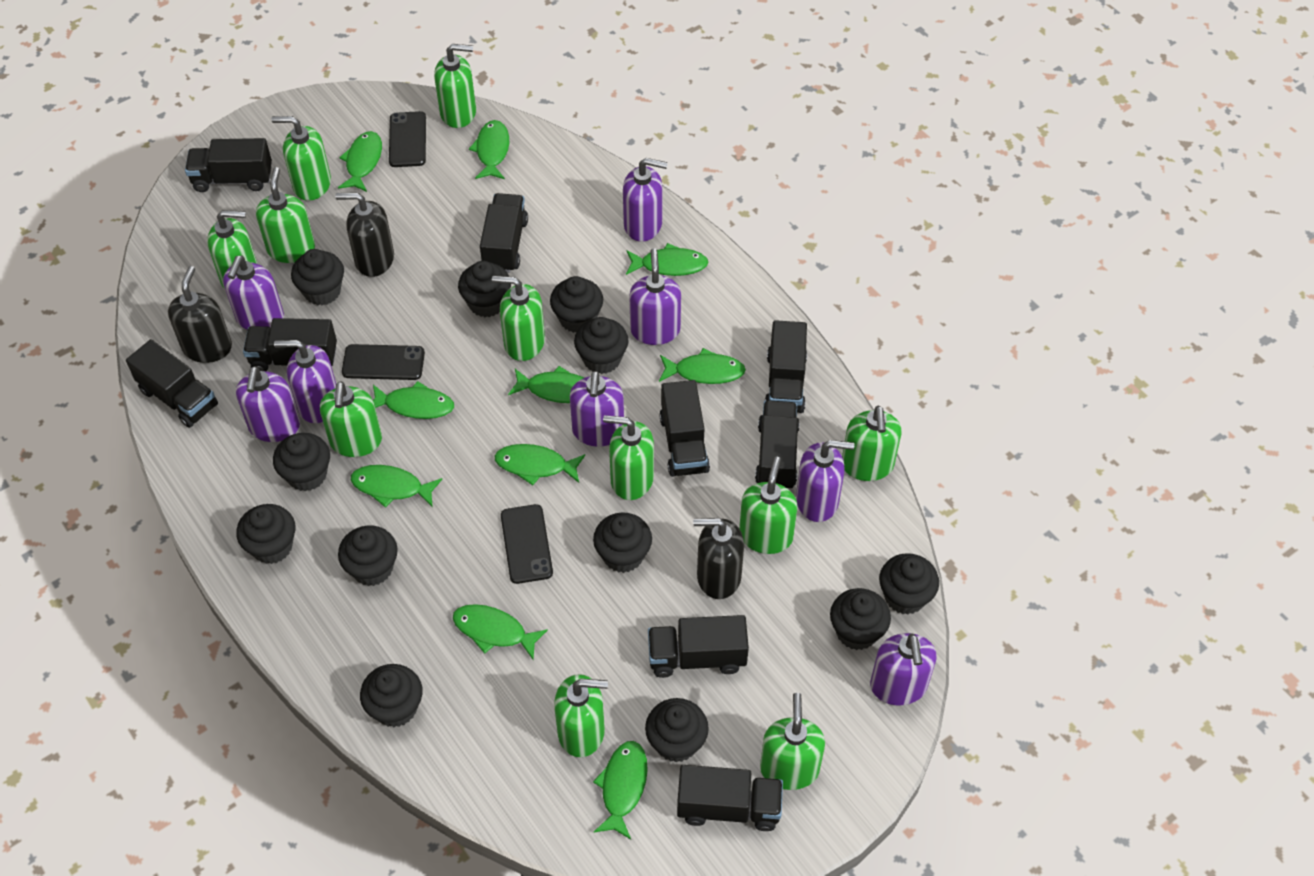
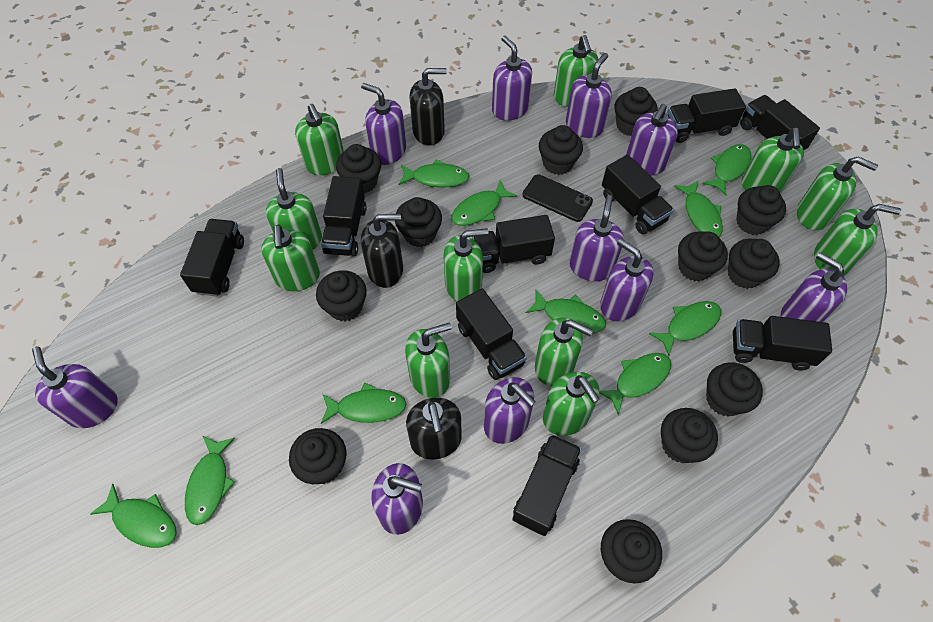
black phone: [342,344,425,380] [389,111,426,167] [501,504,553,584] = 3 -> [522,174,593,222] = 1
purple soap dispenser: [223,256,284,330] [236,366,300,442] [274,340,336,423] [570,371,624,447] [623,158,668,241] [629,248,681,345] [796,440,855,522] [870,633,937,705] = 8 -> [32,346,118,428] [361,83,406,165] [371,463,423,535] [484,377,536,444] [492,36,532,121] [566,53,612,138] [569,195,624,281] [600,239,653,321] [626,104,678,175] [780,252,847,322] = 10

